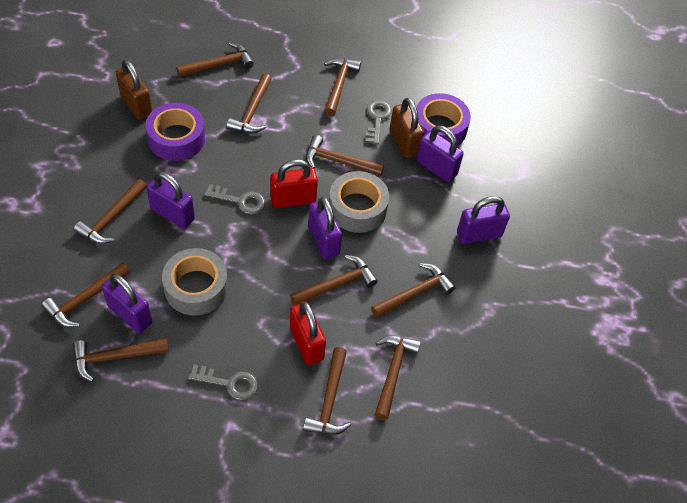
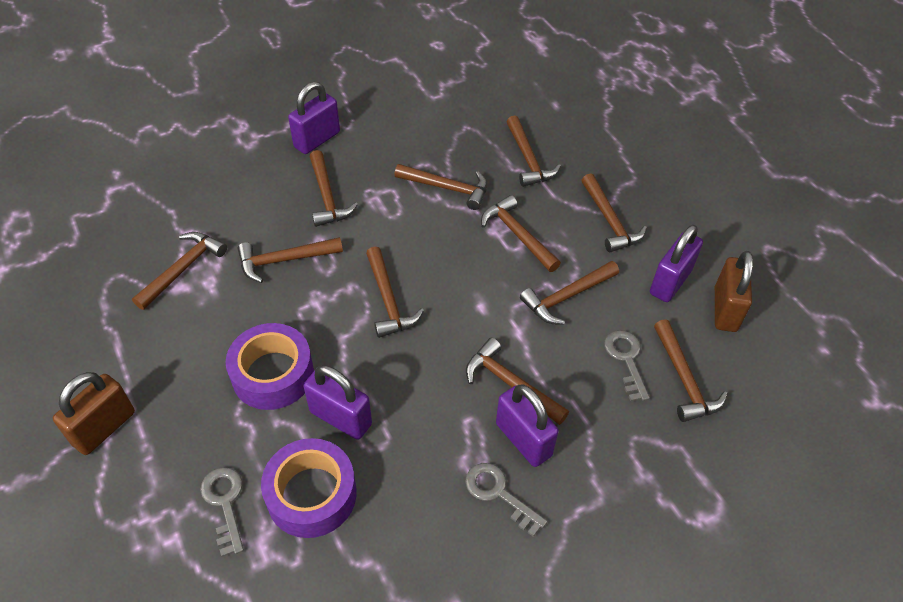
grey tape: [162,248,228,316] [329,171,389,233] = 2 -> none = 0
purple padlock: [102,274,152,333] [146,172,195,229] [308,197,342,259] [417,126,464,182] [457,196,510,244] = 5 -> [288,82,340,154] [304,365,372,440] [496,384,559,467] [650,225,703,302] = 4
red padlock: [271,159,318,208] [290,302,326,365] = 2 -> none = 0

